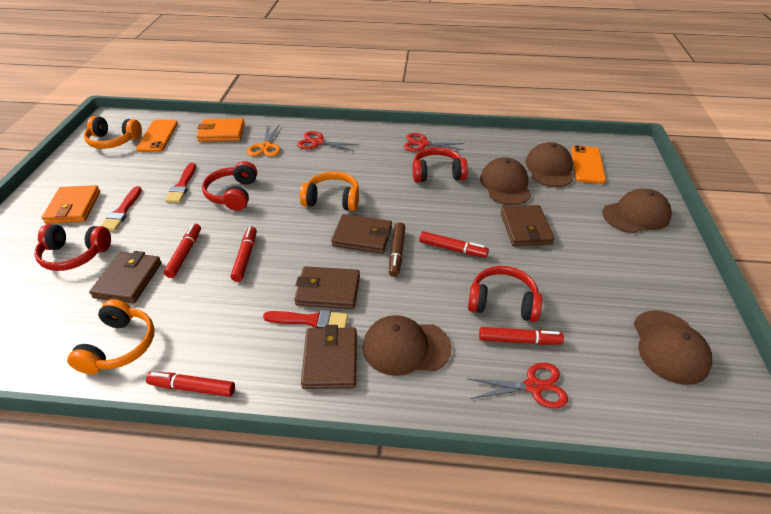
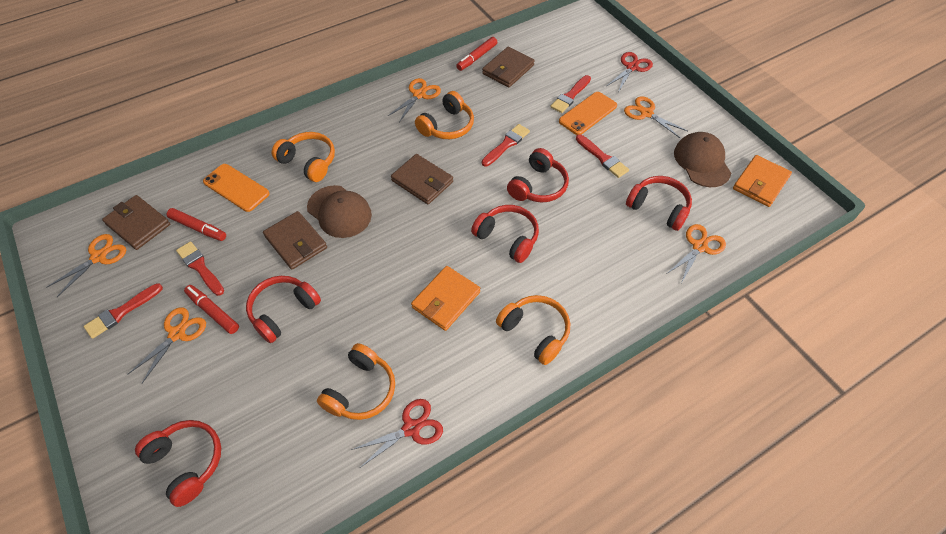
brown cap: [363,315,452,376] [480,157,531,205] [525,142,573,187] [603,189,672,233] [633,310,712,385] = 5 -> [307,185,372,238] [674,132,731,187] = 2
brown marker: [389,222,405,277] = 1 -> none = 0
brown wallet: [89,251,162,303] [294,266,360,309] [301,325,357,389] [331,214,392,253] [501,205,554,246] = 5 -> [102,195,170,250] [263,211,327,269] [391,154,453,204] [482,47,535,87] = 4
orange headphones: [67,299,155,374] [84,116,142,149] [300,171,359,211] = 3 -> [272,132,335,182] [317,343,395,420] [415,91,474,139] [496,295,570,365] = 4
orange scissors: [247,124,280,157] = 1 -> [46,234,126,297] [127,307,206,383] [388,78,441,122] [624,96,688,138] [668,224,726,283] = 5
red brush: [101,186,142,231] [165,163,196,203] [263,310,348,328] = 3 -> [83,283,163,339] [176,241,224,296] [482,124,530,166] [550,75,591,113] [576,134,629,178] = 5
red headphones: [34,224,111,271] [202,161,257,211] [413,147,468,182] [468,266,542,322] = 4 -> [135,420,221,507] [246,276,321,343] [471,205,539,263] [507,148,569,203] [626,176,692,231] = 5
red marker: [146,372,235,397] [163,224,201,278] [231,226,257,282] [419,231,489,258] [479,327,564,345] = 5 -> [167,208,226,241] [184,285,239,334] [456,37,497,71] = 3
red scissors: [297,131,359,151] [404,133,465,152] [468,363,568,409] = 3 -> [351,399,443,468] [607,52,653,91] = 2

